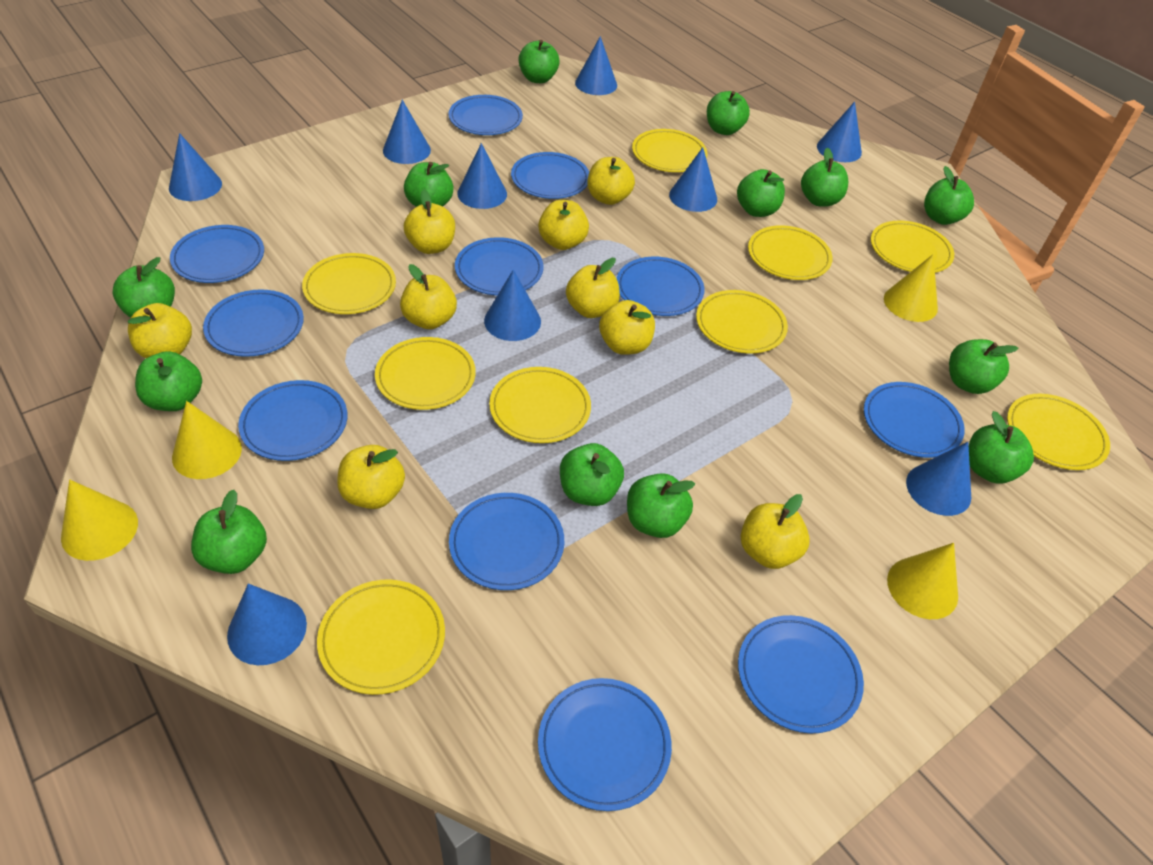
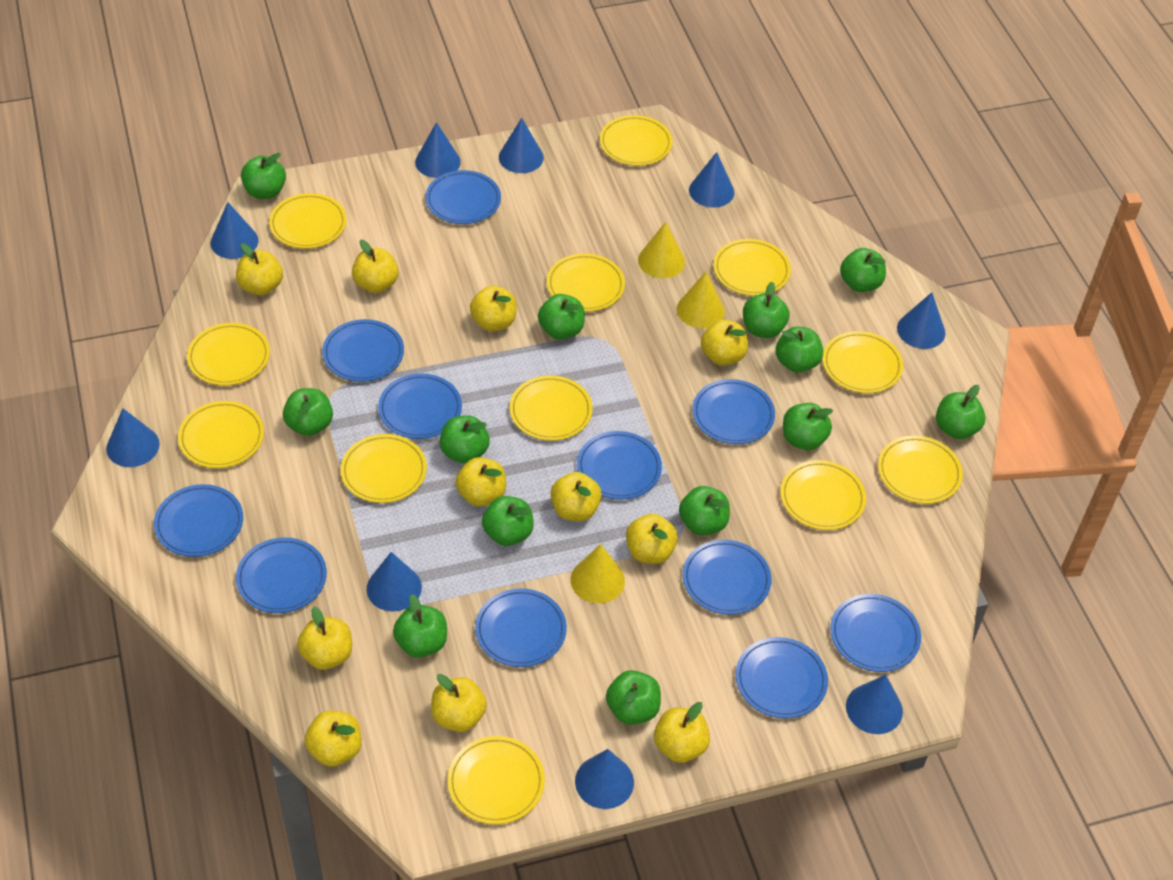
yellow apple: [128,303,192,358] [337,445,405,509] [400,264,457,329] [404,190,455,254] [538,200,589,250] [566,258,620,318] [588,157,635,205] [599,300,655,355] [741,494,810,569] = 9 -> [236,243,283,295] [297,607,352,670] [305,711,362,766] [352,240,399,293] [431,674,487,732] [456,457,506,507] [470,286,517,331] [551,472,602,521] [626,514,678,564] [654,702,710,763] [701,319,748,366] = 11
yellow cone: [61,480,138,561] [172,401,242,479] [884,254,938,322] [887,543,958,619] = 4 -> [571,544,625,603] [638,222,685,278] [677,272,725,328] = 3
yellow plate: [302,253,396,314] [317,579,445,695] [375,337,476,410] [489,367,591,443] [632,129,707,172] [696,290,788,354] [748,225,833,280] [871,220,954,273] [1007,394,1110,470] = 9 -> [178,401,264,468] [187,323,270,386] [269,193,347,249] [341,434,427,503] [448,736,545,824] [509,375,593,441] [547,253,625,312] [600,115,673,166] [713,239,791,296] [780,460,866,530] [823,331,903,393] [878,436,963,504] = 12

